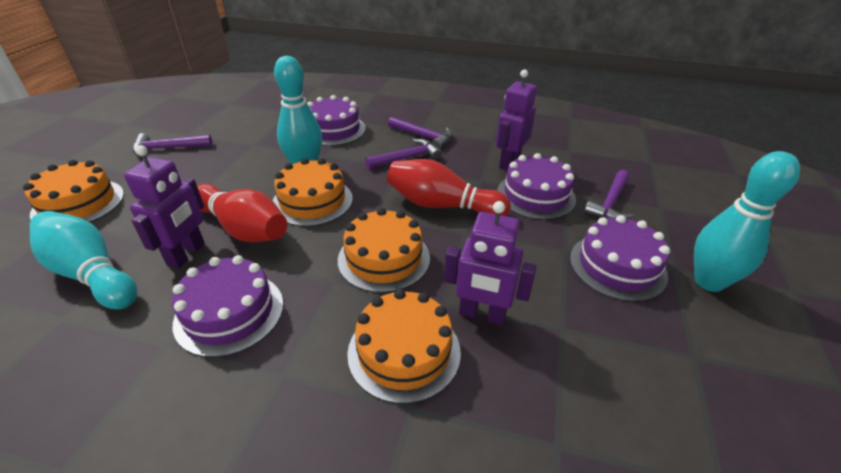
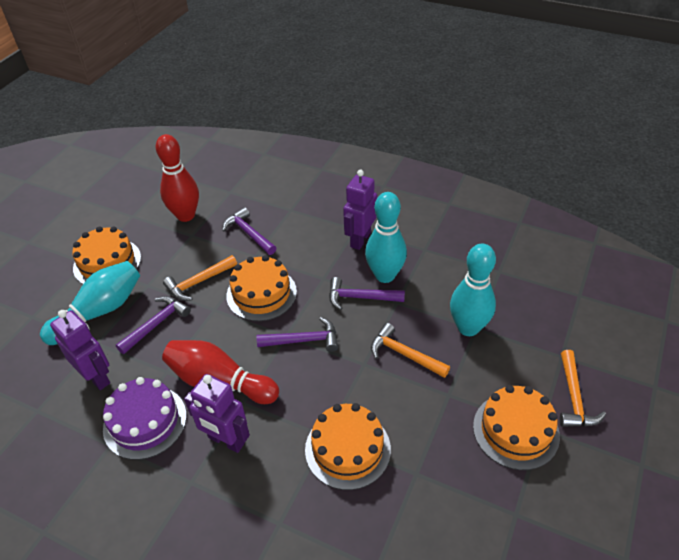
orange hammer: none = 0 -> [163,255,237,301] [371,323,450,378] [560,350,606,427] = 3
purple cake: [172,255,283,357] [307,95,366,146] [497,153,576,220] [570,215,670,302] = 4 -> [103,377,187,460] = 1

